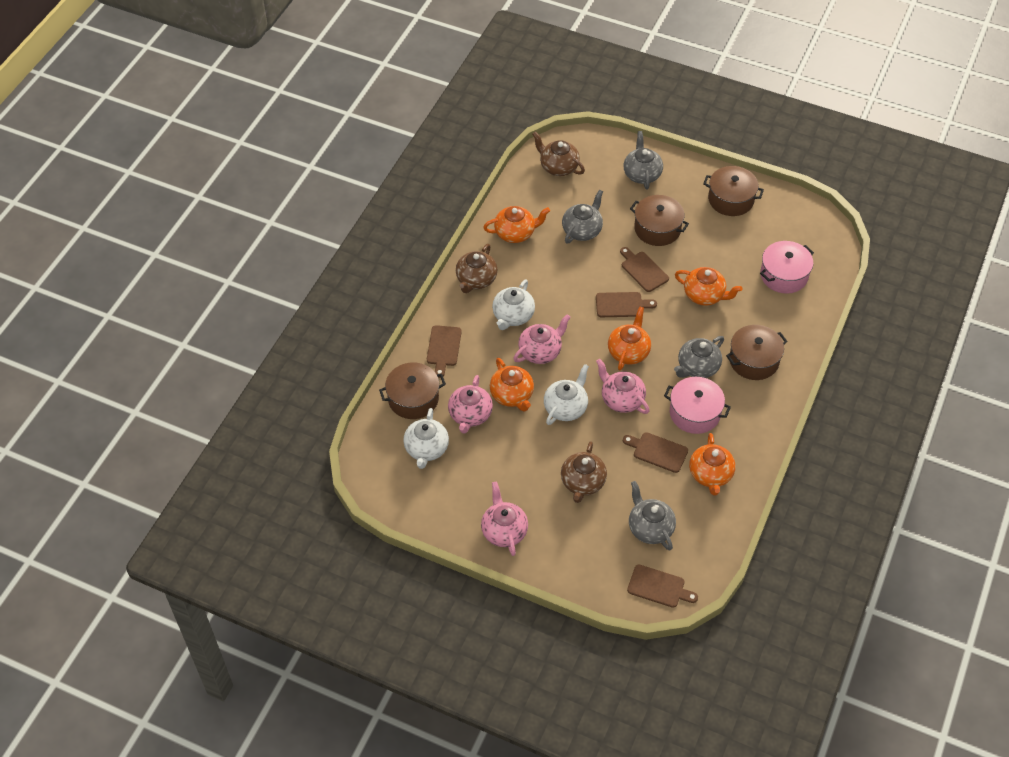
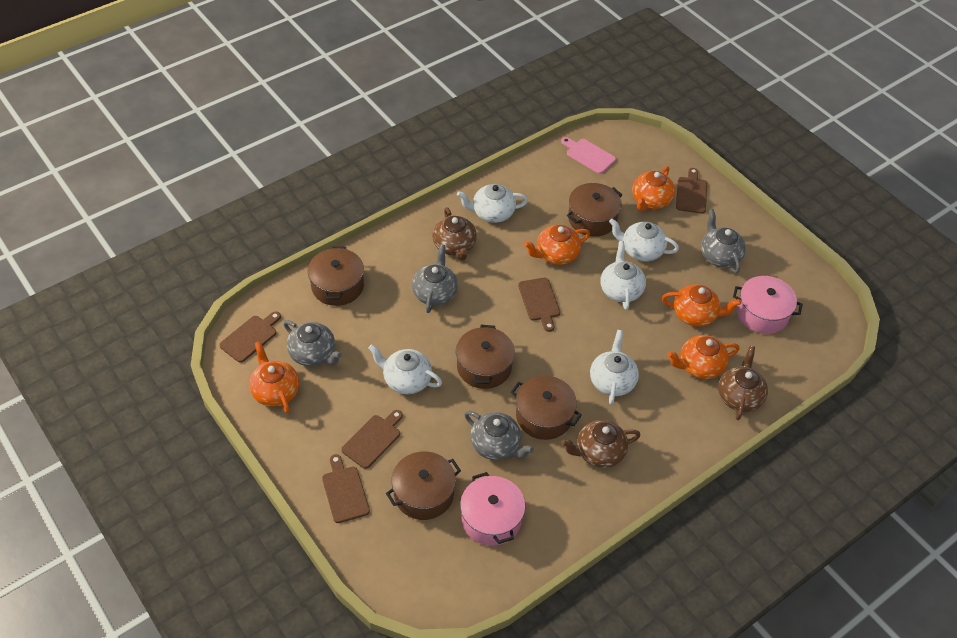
brown pot: [379,363,446,419] [630,195,689,246] [703,166,764,216] [726,325,788,380] = 4 -> [308,246,364,306] [386,451,461,520] [456,325,515,389] [511,376,582,440] [567,183,622,237] = 5
pink cutting board: none = 0 -> [561,137,616,174] = 1
pink teapot: [448,375,493,434] [481,482,528,556] [513,314,571,364] [596,359,650,414] = 4 -> none = 0
white teapot: [403,408,449,469] [492,280,535,330] [544,364,589,425] = 3 -> [368,344,442,394] [457,184,528,223] [590,330,639,405] [600,241,646,310] [609,219,679,261] = 5

